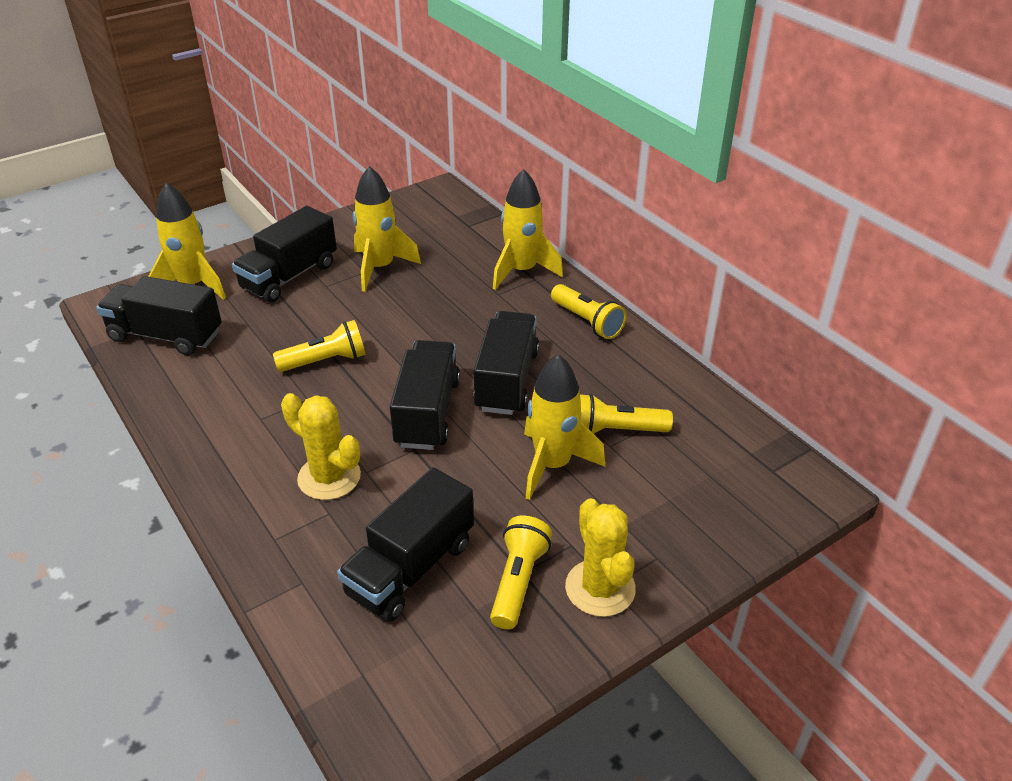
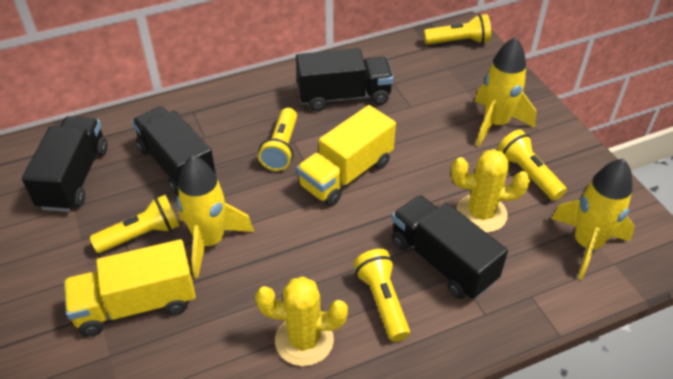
black truck: [96,276,222,355] [232,206,337,302] [337,467,474,622] [390,340,460,450] [473,311,539,415] = 5 -> [22,116,108,212] [132,106,216,195] [296,48,393,111] [391,195,508,299] = 4
yellow flashlight: [273,320,365,372] [490,516,552,630] [551,284,626,339] [580,394,673,434] = 4 -> [90,195,179,253] [258,108,297,171] [354,249,410,342] [424,14,491,45] [497,130,567,201] = 5
yellow rocket: [148,183,226,300] [353,166,421,292] [493,169,563,290] [524,354,606,500] = 4 -> [177,155,254,278] [474,37,536,146] [551,158,635,280] = 3
yellow truck: none = 0 -> [64,239,196,336] [297,105,396,206] = 2

